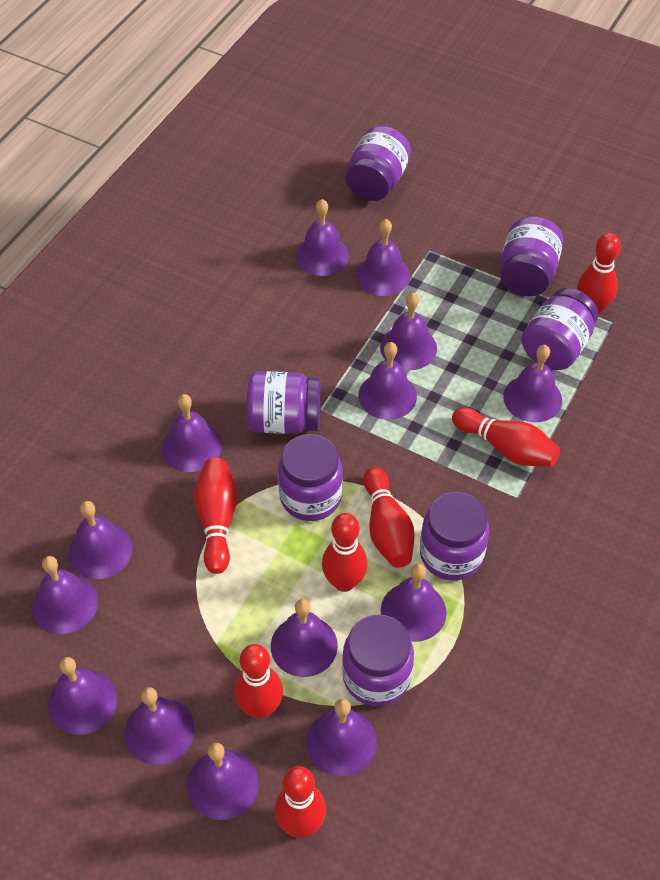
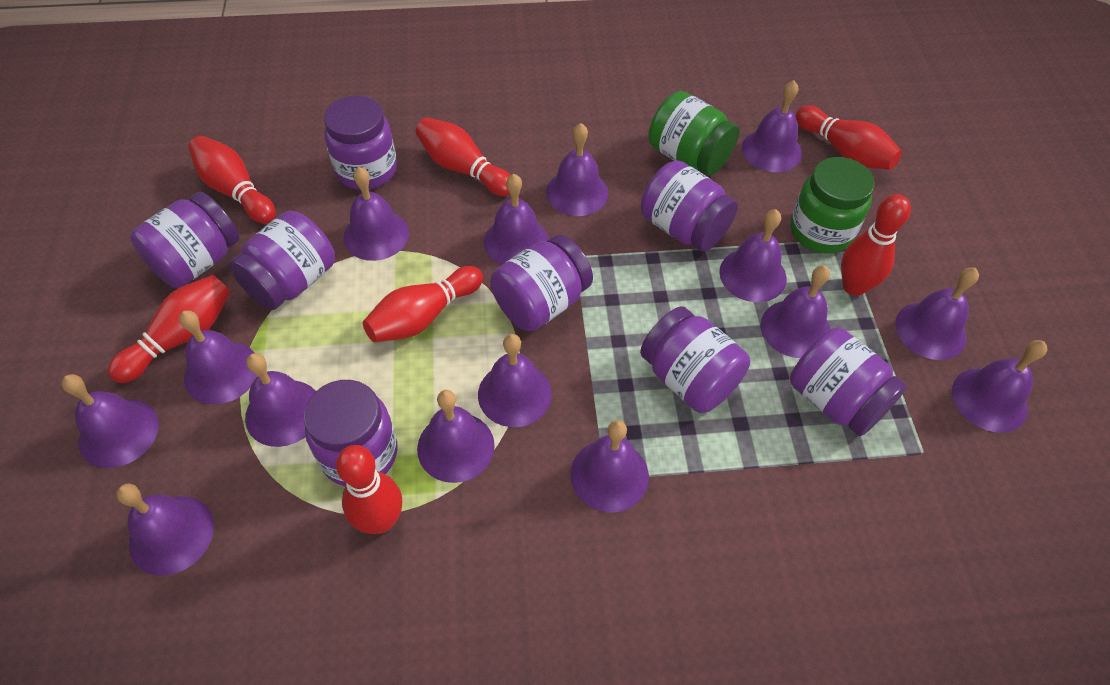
green jar: none = 0 -> [648,91,739,176] [790,157,875,253] = 2
purple bell: [32,556,98,634] [48,657,118,735] [69,501,133,579] [125,687,195,765] [162,394,222,472] [187,743,259,820] [271,599,338,677] [296,199,349,276] [307,699,377,776] [356,219,410,296] [358,342,417,420] [380,293,437,370] [381,564,446,642] [503,345,562,422] = 14 -> [62,374,159,468] [116,484,214,576] [179,310,257,405] [245,353,316,447] [343,167,409,261] [417,390,495,483] [478,334,552,427] [484,174,549,265] [546,123,609,216] [571,420,649,513] [719,209,787,302] [742,80,802,172] [761,265,831,358] [895,267,979,360] [952,340,1047,433] = 15
purple jar: [246,371,321,434] [278,434,343,521] [342,614,414,706] [346,126,411,201] [420,492,489,581] [500,216,563,296] [522,288,598,370] = 7 -> [130,192,240,288] [229,211,335,310] [304,380,397,486] [324,96,397,190] [491,235,593,331] [640,307,750,413] [641,160,738,252] [790,327,907,436] = 8

